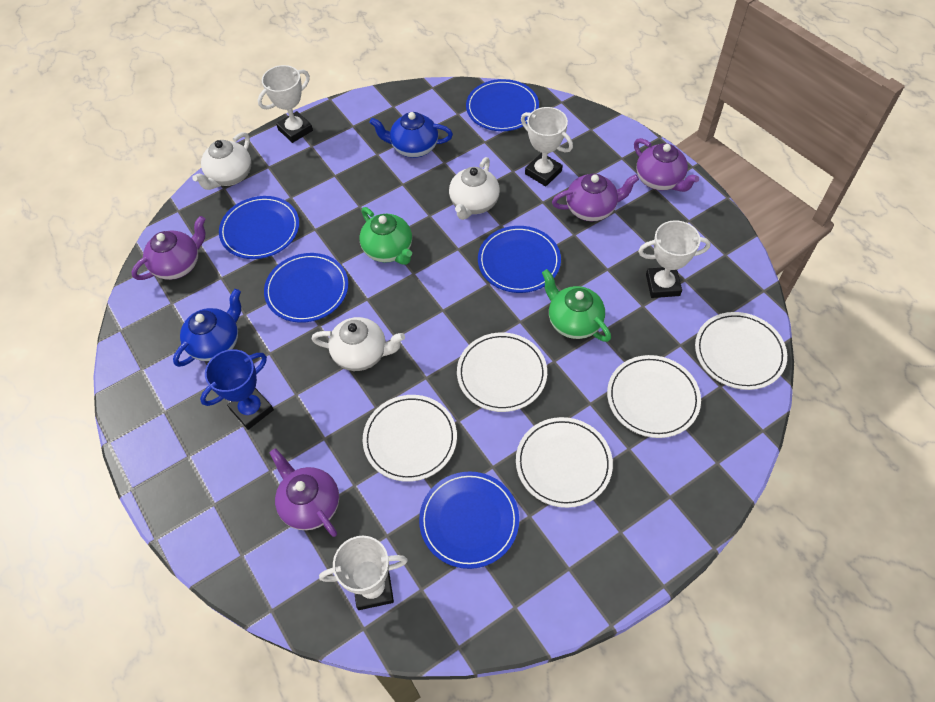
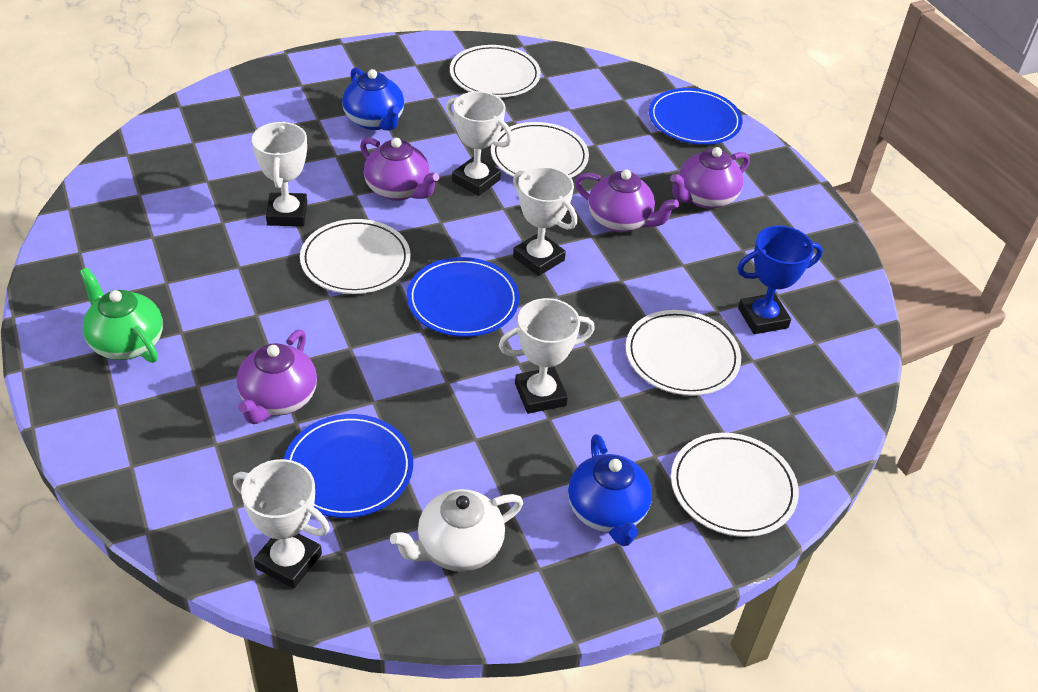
blue plate: [219,196,299,259] [264,253,348,323] [419,472,519,569] [466,79,539,131] [478,226,561,293] = 5 -> [284,414,413,518] [407,257,519,337] [649,88,743,145] = 3
green teapot: [360,207,412,265] [542,269,611,342] = 2 -> [80,267,163,363] = 1
white teapot: [192,132,251,190] [312,317,405,371] [449,157,500,220] = 3 -> [390,489,523,572] = 1
white trophy: [258,65,313,143] [319,536,408,610] [521,107,573,186] [638,220,711,298] = 4 -> [233,459,330,589] [252,121,307,226] [446,91,512,196] [499,298,595,414] [513,167,577,276] = 5

